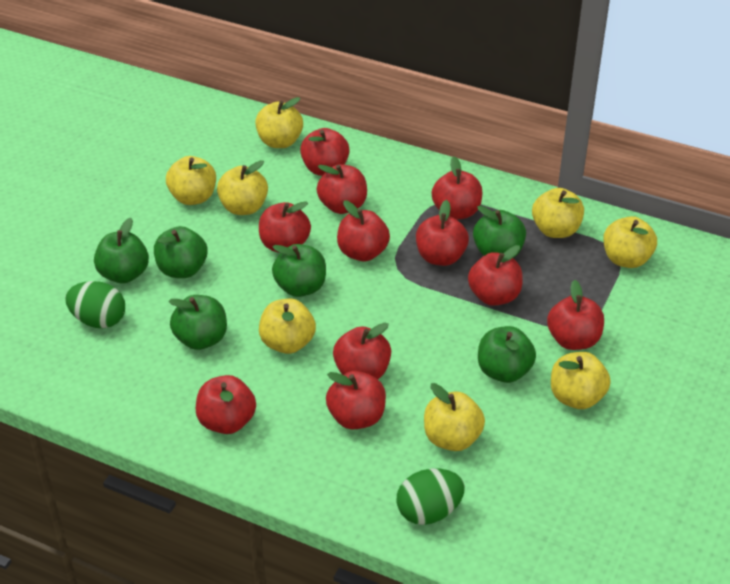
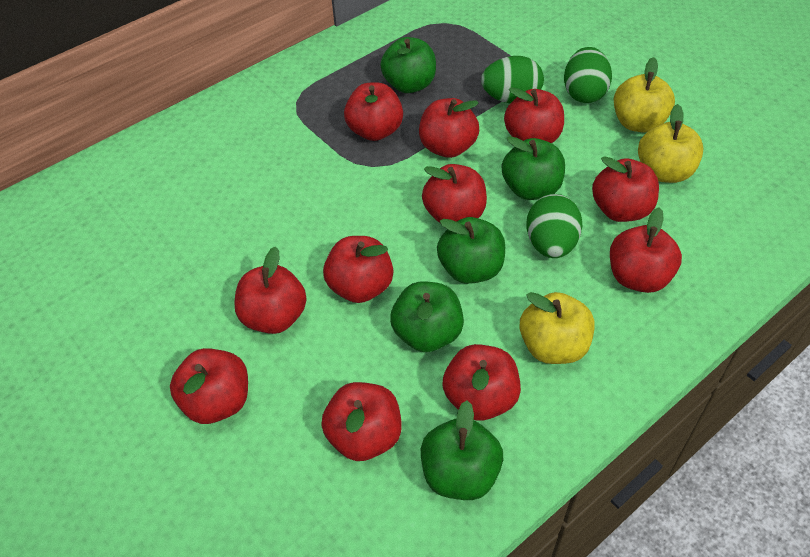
green apple: [94,218,149,283] [154,226,207,278] [169,295,227,350] [272,244,326,297] [473,206,526,258] [478,326,536,383] = 6 -> [380,37,436,93] [390,281,464,352] [421,400,503,500] [437,217,505,284] [502,136,565,200] = 5
green egg: [65,281,125,328] [396,468,465,525] = 2 -> [481,56,544,103] [526,194,582,258] [564,47,612,103] = 3
yellow apple: [166,156,216,205] [217,160,268,215] [255,97,303,148] [259,299,316,354] [424,383,485,451] [532,188,584,238] [551,352,611,409] [603,216,657,268] = 8 -> [519,292,595,364] [614,57,675,133] [638,104,704,183] = 3

